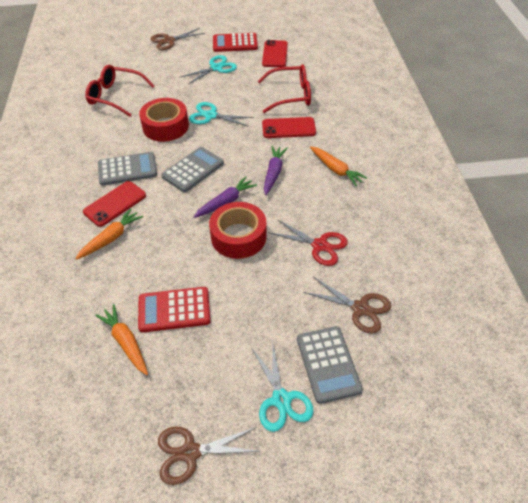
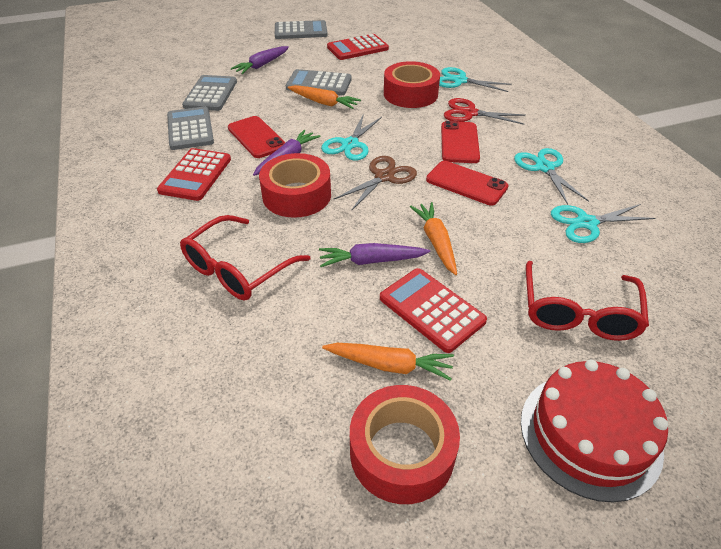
brown scissors: [151,28,205,50] [158,427,262,485] [304,277,391,334] = 3 -> [334,156,417,210] = 1
grey calculator: [98,152,157,186] [161,147,224,192] [297,326,363,404] = 3 -> [167,106,214,150] [182,75,237,111] [275,20,328,39] [286,69,352,95] = 4
purple carrot: [193,176,257,218] [264,146,288,195] = 2 -> [231,46,289,74] [253,130,320,176] [319,243,430,267] = 3
red cake: none = 0 -> [521,360,668,502] = 1
red calculator: [138,287,211,333] [213,33,258,52] = 2 -> [157,148,231,201] [327,34,389,60] [380,268,487,353] = 3
red tape: [139,98,189,142] [209,202,267,259] = 2 -> [259,153,331,218] [350,385,460,504] [384,61,440,108] = 3
turquoise scissors: [181,55,237,84] [189,102,254,127] [251,340,313,432] = 3 -> [321,114,382,161] [439,67,512,92] [514,148,589,205] [551,204,656,243] = 4

